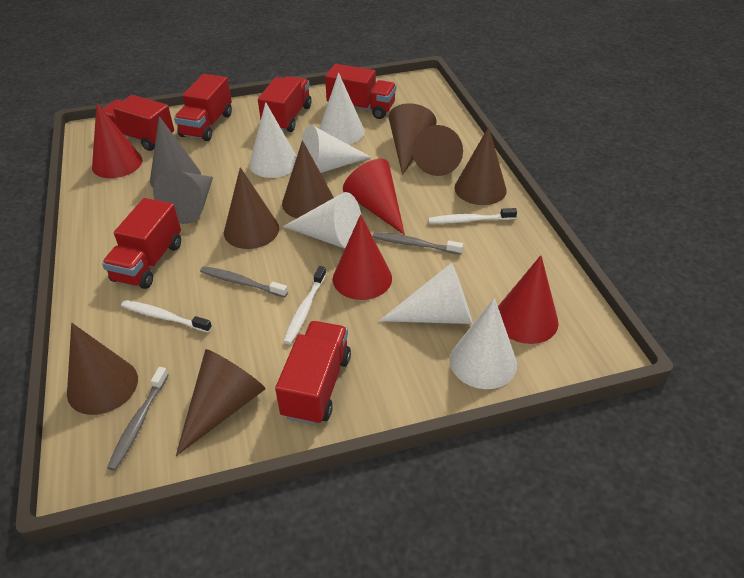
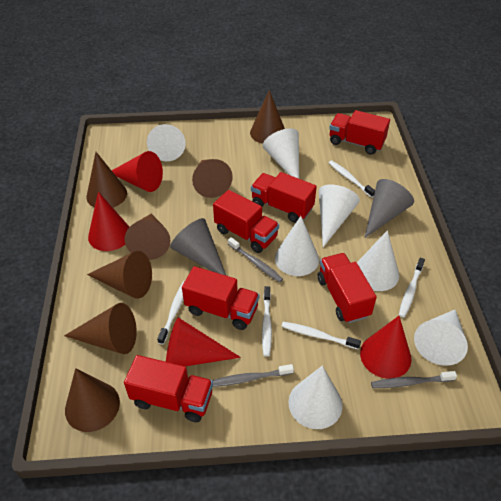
white cone: [249,102,297,178] [283,192,361,249] [300,125,371,173] [319,72,365,144] [379,263,473,324] [450,298,517,389] = 6 -> [147,124,186,161] [263,128,299,179] [275,216,319,276] [288,365,343,429] [319,185,360,247] [357,230,399,291] [414,309,468,366] = 7
white toothbrush: [121,300,212,333] [283,266,326,344] [428,208,517,224] = 3 -> [157,281,185,345] [262,286,272,357] [281,322,361,349] [329,160,375,198] [399,258,425,318] = 5

